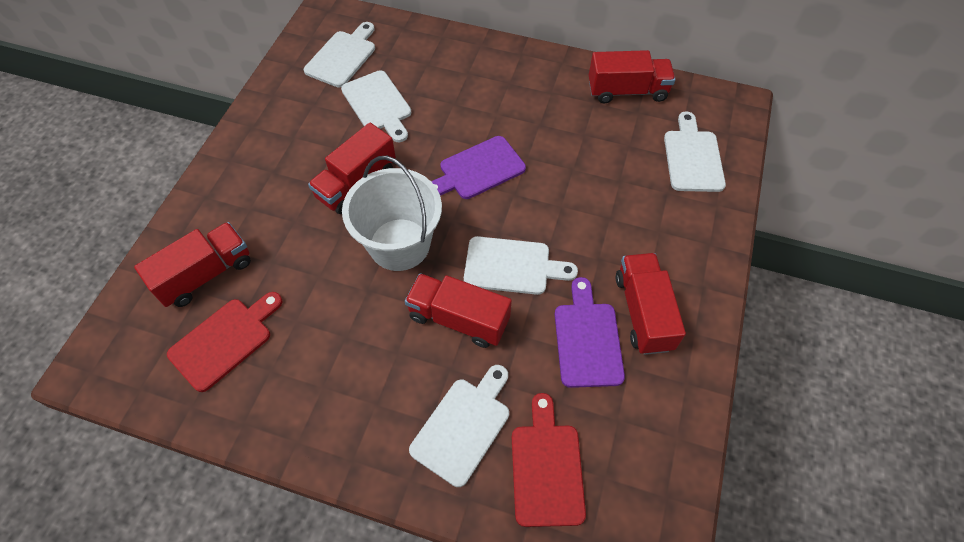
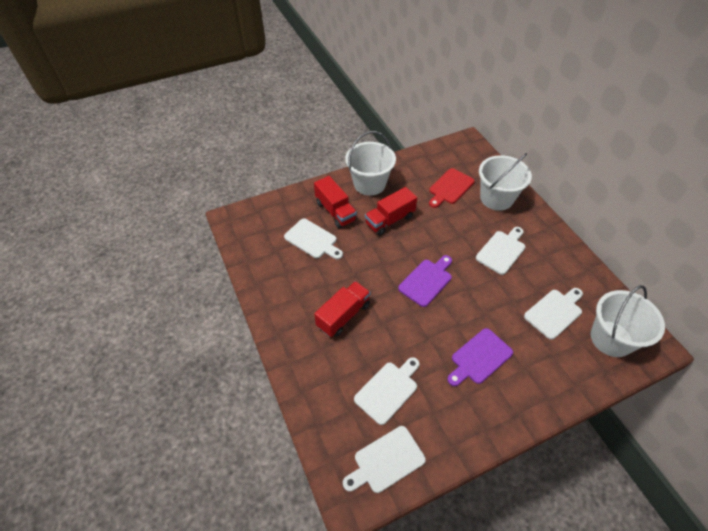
red cutting board: [167,292,282,392] [512,393,586,527] = 2 -> [429,168,475,208] = 1
red truck: [134,222,251,307] [308,123,396,214] [405,273,512,348] [589,50,676,103] [616,253,686,355] = 5 -> [314,176,357,228] [314,281,371,337] [365,187,417,236] = 3
white bucket: [342,156,442,271] = 1 -> [345,131,396,196] [479,153,532,211] [591,285,665,357] = 3

